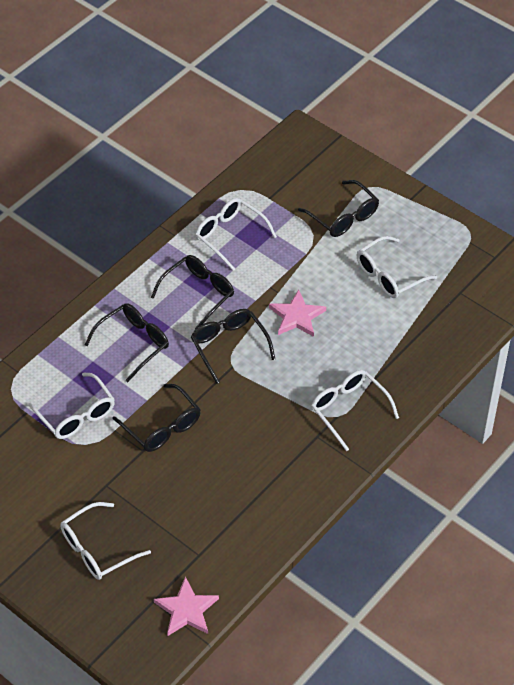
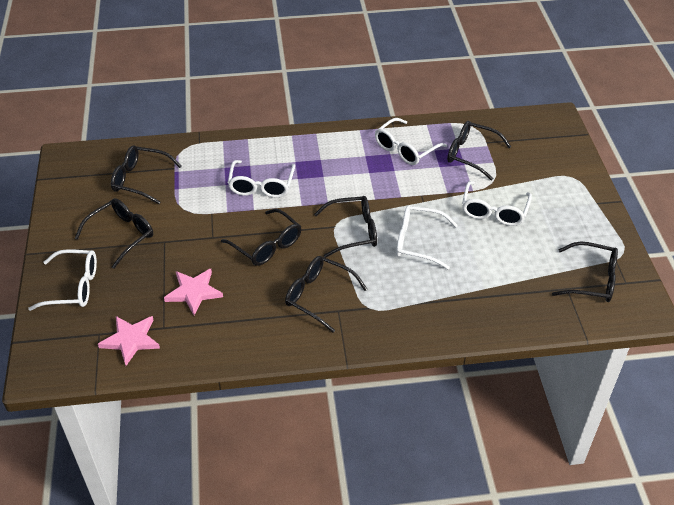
black glasses: [85,303,169,382] [112,384,201,452] [151,255,234,330] [191,309,275,384] [298,180,379,237] = 5 -> [75,198,153,269] [111,145,182,204] [221,209,301,266] [285,256,367,332] [314,196,377,258] [447,121,511,180] [552,242,618,302] = 7

